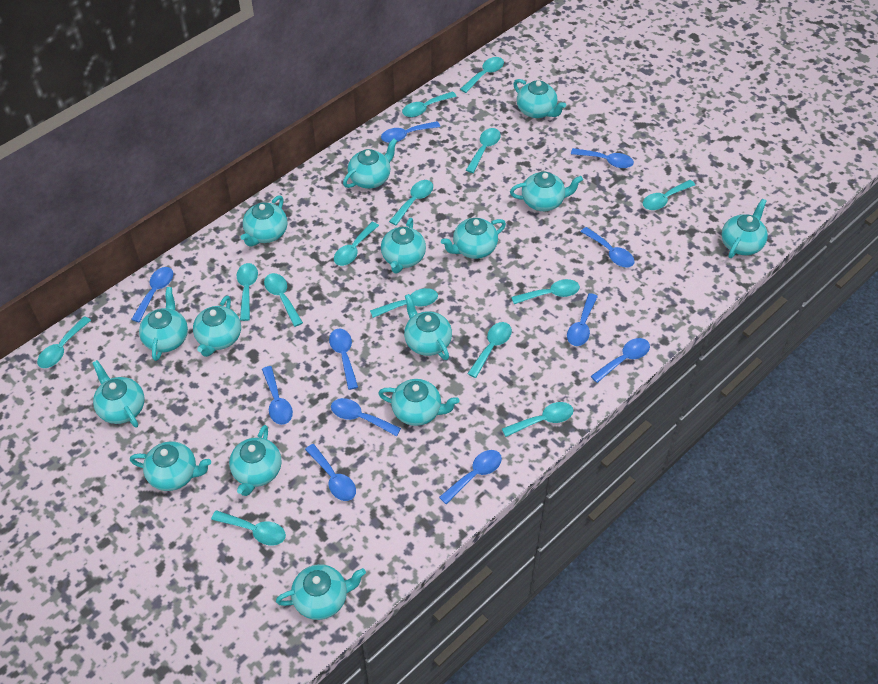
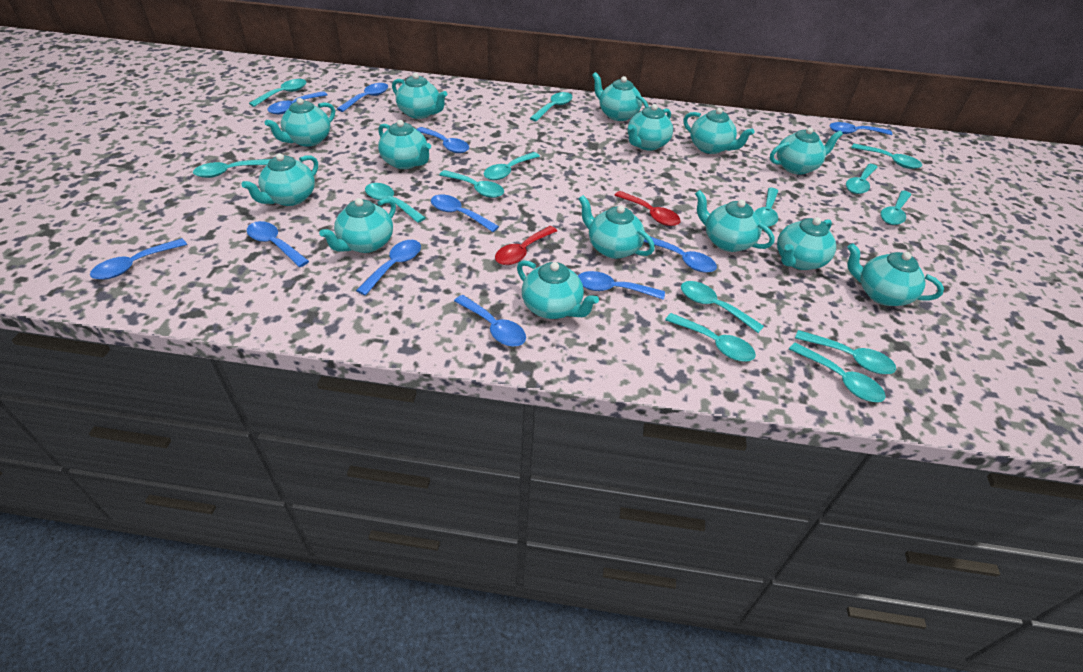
red spoon: none = 0 -> [495,226,557,265] [614,191,680,226] = 2
turquoise teapot: [92,360,145,428] [130,441,211,491] [139,287,188,361] [193,296,241,357] [229,425,282,496] [241,195,287,247] [276,564,366,620] [343,138,397,189] [378,379,459,426] [381,218,426,274] [404,294,452,360] [441,218,506,259] [510,171,583,211] [513,79,566,118] [721,199,768,258] = 15 -> [242,153,318,206] [265,98,335,147] [319,198,396,253] [378,120,431,169] [392,73,447,119] [517,260,599,319] [578,195,655,259] [592,72,649,121] [628,104,673,150] [684,108,754,154] [695,190,775,252] [770,127,843,175] [777,217,836,270] [847,243,944,306] = 14

